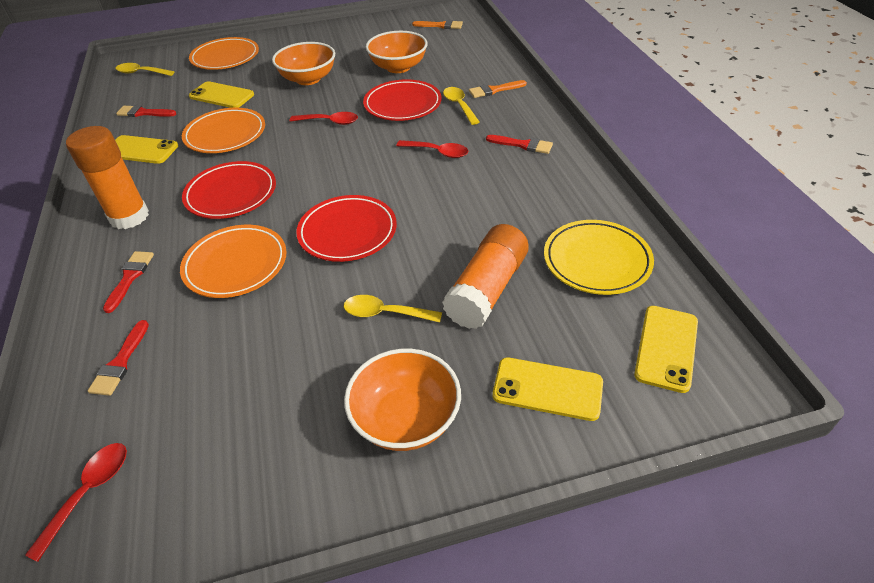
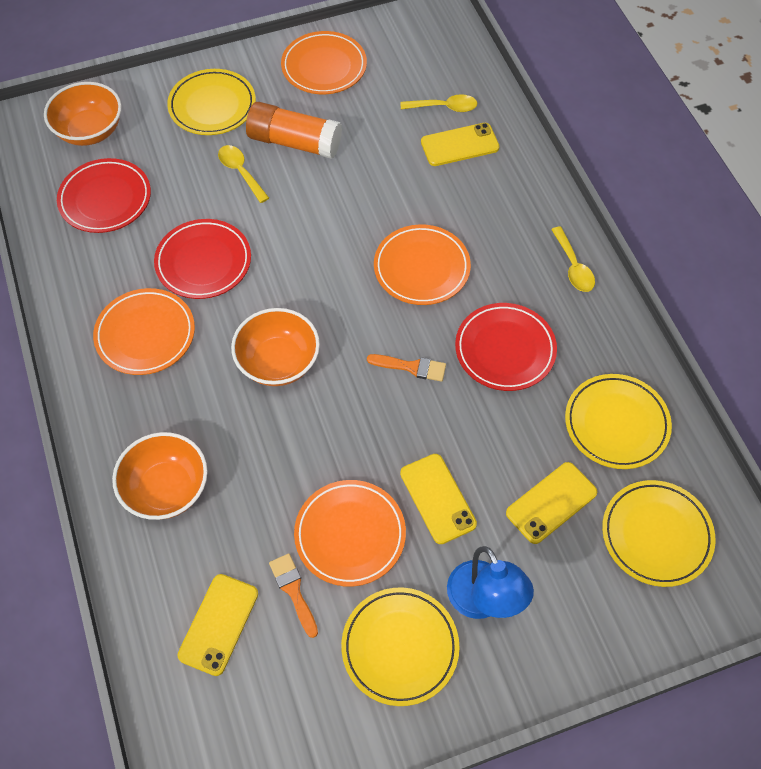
blue lamp: none = 0 -> [447,546,534,619] = 1
orange glue stick: [66,126,149,229] [442,224,529,329] = 2 -> [246,102,342,159] = 1
orange plate: [180,225,287,298] [182,108,265,153] [189,37,259,70] = 3 -> [93,288,195,375] [281,31,367,94] [294,480,406,587] [374,224,471,305] = 4
red brush: [88,320,149,396] [103,251,154,313] [116,105,176,117] [486,135,553,154] = 4 -> none = 0
red spoon: [25,443,127,562] [290,112,358,125] [396,140,468,158] = 3 -> none = 0
yellow plate: [544,220,654,295] = 1 -> [167,69,256,135] [341,587,460,706] [565,374,672,469] [602,480,715,587] = 4

